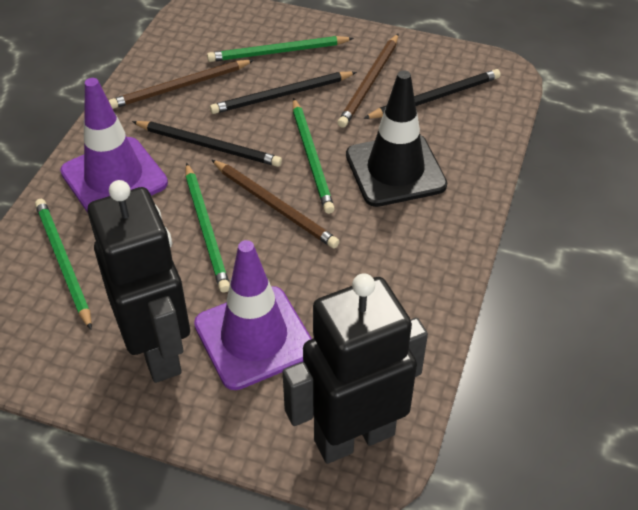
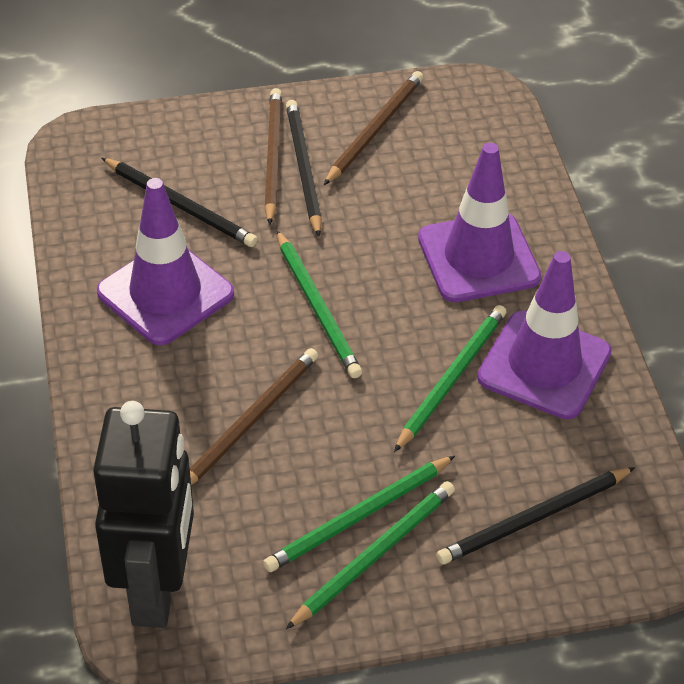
black robot: [87,180,190,383] [283,273,428,464] = 2 -> [93,401,194,628] = 1
black traffic cone: [346,70,447,207] = 1 -> none = 0
purple traffic cone: [60,78,168,213] [194,240,312,390] = 2 -> [97,178,234,345] [418,143,541,302] [477,251,612,419] = 3

